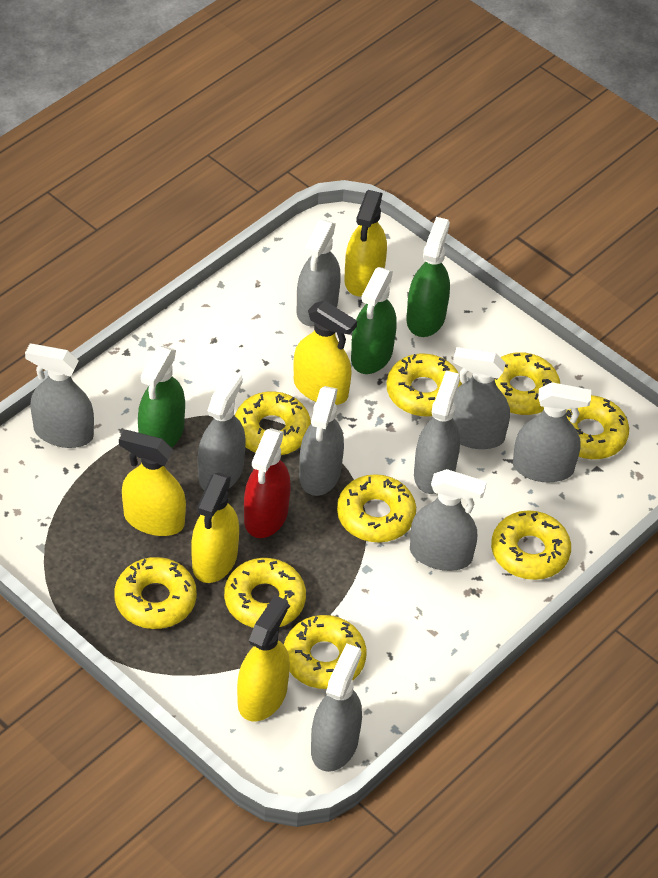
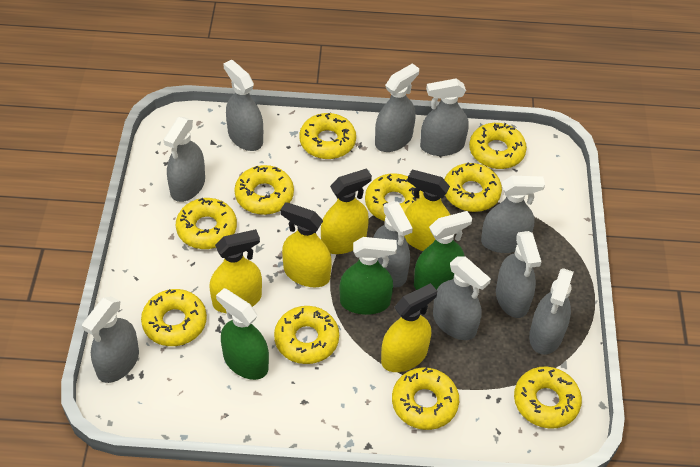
grey spray bottle: [25,343,94,448] [198,370,246,491] [297,220,341,326] [299,386,344,496] [311,643,362,772] [410,469,487,571] [414,370,460,494] [453,347,510,449] [513,382,591,482] = 9 -> [82,296,139,383] [163,117,205,202] [223,60,263,151] [373,201,413,287] [375,63,419,152] [420,78,469,156] [433,257,491,340] [481,176,545,253] [496,231,541,318] [529,268,573,355] = 10
red spray bottle: [244,428,291,538] = 1 -> none = 0
yellow donut: [114,557,197,629] [224,558,306,628] [235,391,311,455] [284,615,366,689] [337,474,416,542] [387,354,462,416] [491,510,571,580] [495,352,560,415] [566,395,629,459] = 9 -> [141,289,207,346] [176,198,237,249] [234,165,294,215] [274,306,339,364] [299,113,356,159] [365,173,424,221] [392,368,459,430] [444,162,502,212] [469,123,527,169] [514,366,582,429] = 10

